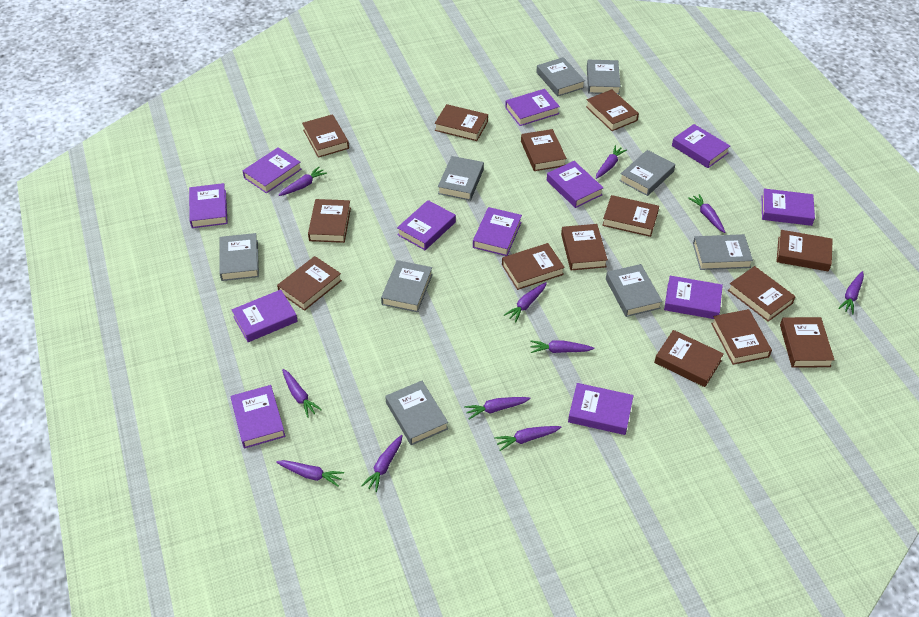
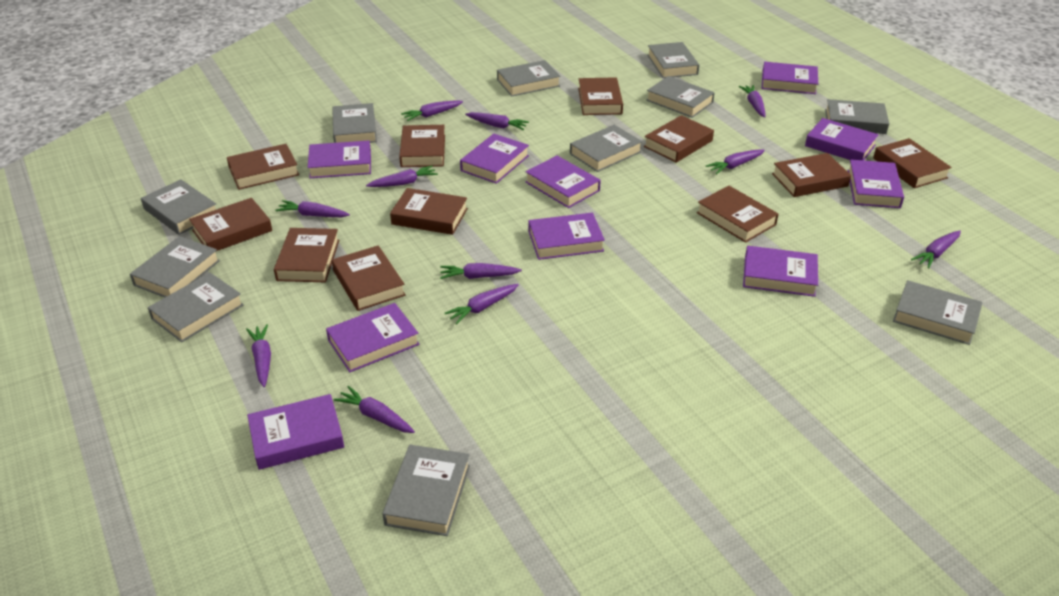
brown book: [277,256,342,311] [302,114,349,158] [308,199,351,243] [435,104,488,141] [502,243,565,290] [521,129,567,171] [561,224,608,270] [586,89,639,131] [602,195,659,237] [654,330,724,387] [711,309,772,365] [728,266,796,322] [776,230,833,272] [780,317,834,368] = 14 -> [189,198,272,252] [227,144,299,190] [274,228,339,282] [332,245,406,311] [390,188,468,235] [399,125,445,167] [578,77,623,115] [644,115,714,163] [697,186,779,243] [772,153,851,197] [873,138,952,188] = 11
grey book: [219,233,259,281] [381,260,433,312] [385,381,448,445] [438,156,484,201] [536,57,585,97] [587,60,621,94] [606,264,662,317] [619,150,675,196] [693,234,753,270] = 9 -> [130,236,220,297] [141,179,216,235] [148,273,244,342] [332,103,377,143] [382,445,470,536] [497,60,561,97] [570,125,642,172] [646,76,715,118] [647,42,699,78] [825,99,889,134] [893,280,983,345] = 11
purple book: [189,183,228,228] [230,385,285,449] [232,290,298,342] [243,147,302,193] [397,200,456,250] [473,207,522,256] [505,89,560,126] [547,161,603,208] [568,383,634,435] [664,276,723,319] [672,124,730,168] [762,189,815,226] = 12 -> [247,394,344,470] [308,141,371,178] [326,303,420,372] [460,134,529,184] [525,156,601,208] [528,213,605,260] [743,246,818,297] [762,62,818,94] [805,118,879,160] [847,160,904,208] = 10

